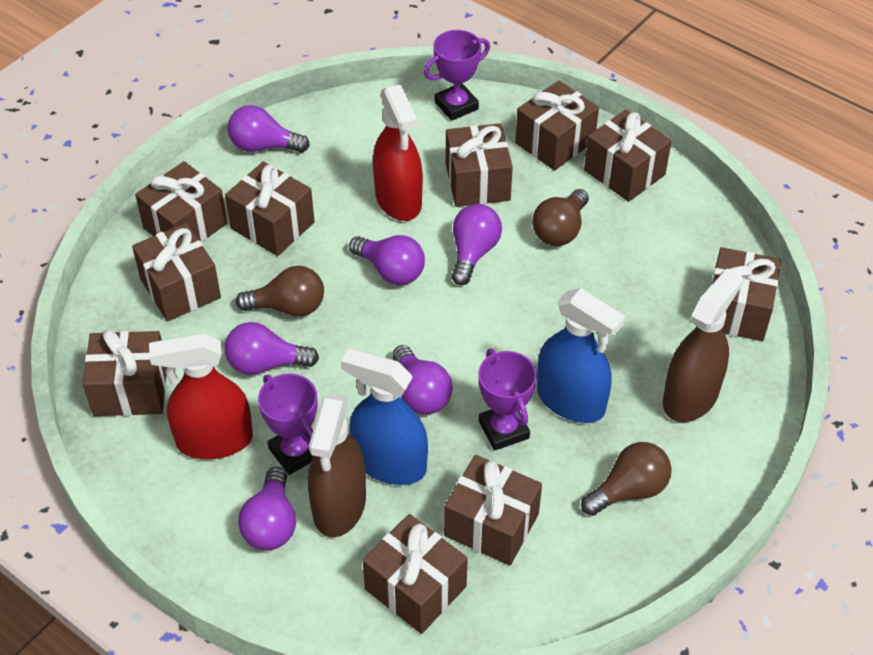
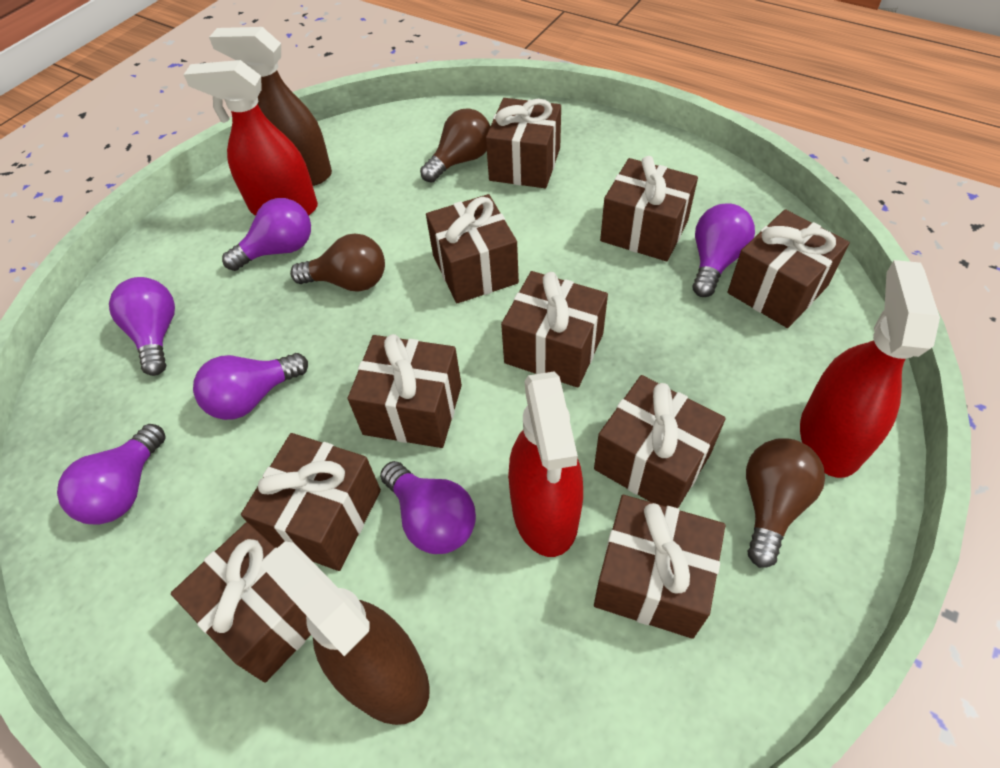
blue spray bottle: [341,348,428,485] [537,288,626,423] = 2 -> none = 0
purple trophy: [258,373,317,475] [424,30,490,121] [478,349,537,451] = 3 -> none = 0
red spray bottle: [149,333,253,459] [373,84,423,221] = 2 -> [183,60,318,216] [508,372,583,557] [800,260,940,478] = 3

